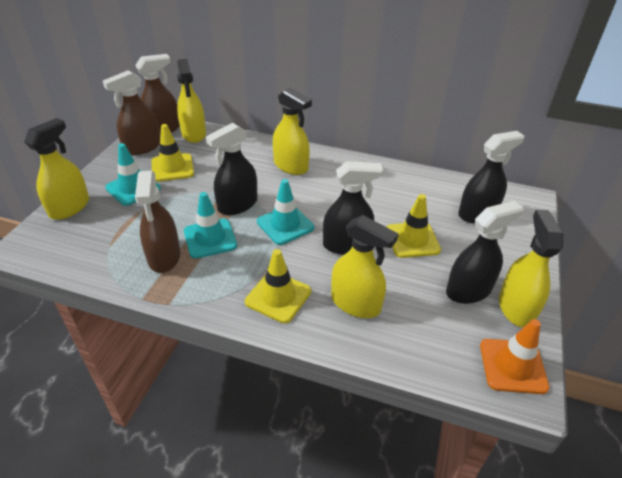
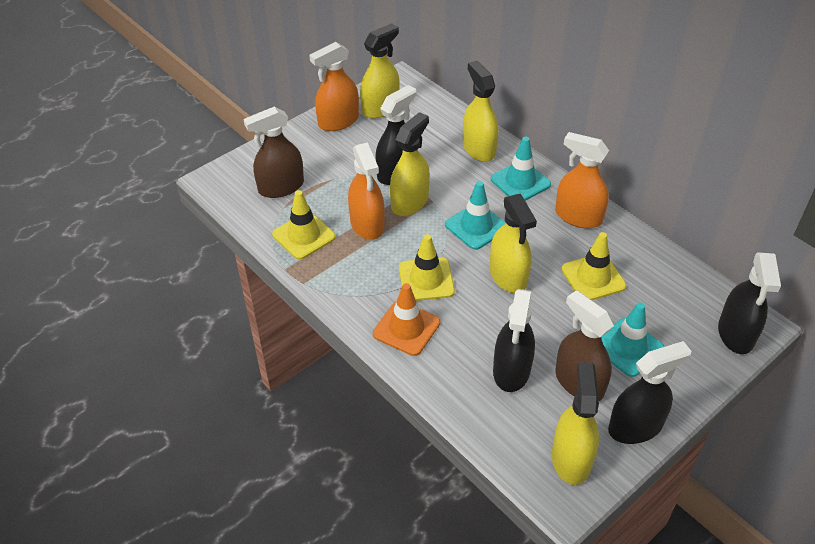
brown spray bottle: [103,70,160,155] [135,54,180,136] [135,171,180,273] = 3 -> [244,106,304,198] [555,290,614,401] = 2
orange spray bottle: none = 0 -> [309,42,359,131] [348,142,385,240] [555,132,609,229] = 3

